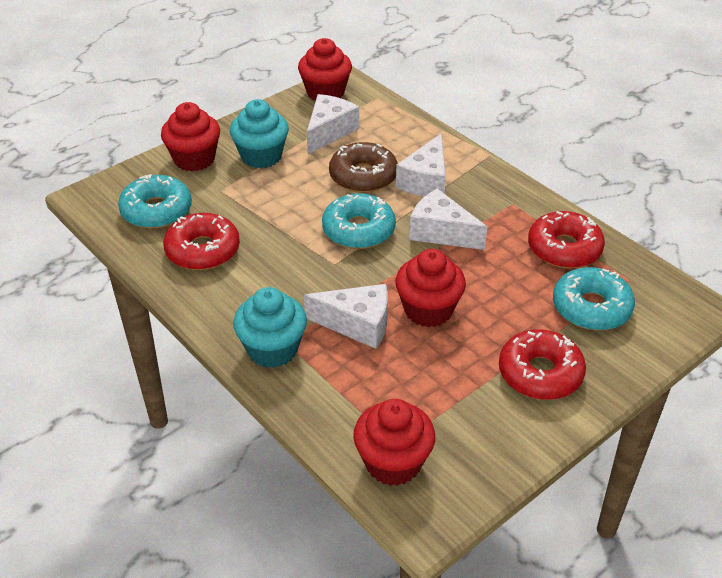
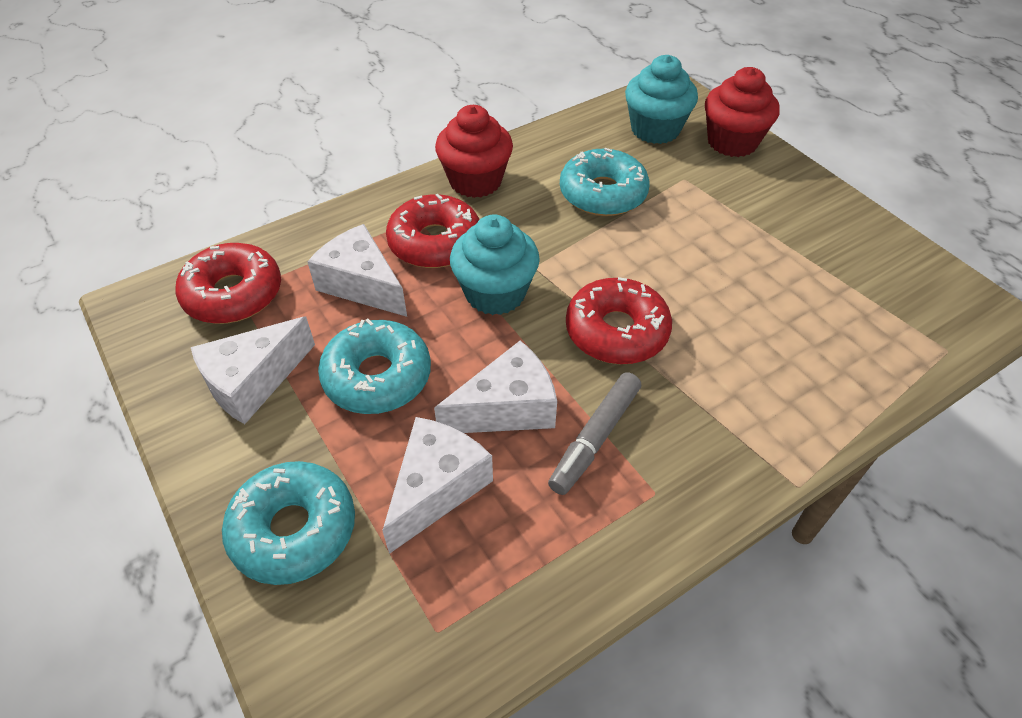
brown donut: [329,142,398,193] = 1 -> none = 0
grey marker: none = 0 -> [548,372,641,495] = 1
red cupcake: [161,102,220,171] [298,38,352,101] [353,399,435,486] [395,249,466,327] = 4 -> [435,105,513,198] [705,67,780,157] = 2

